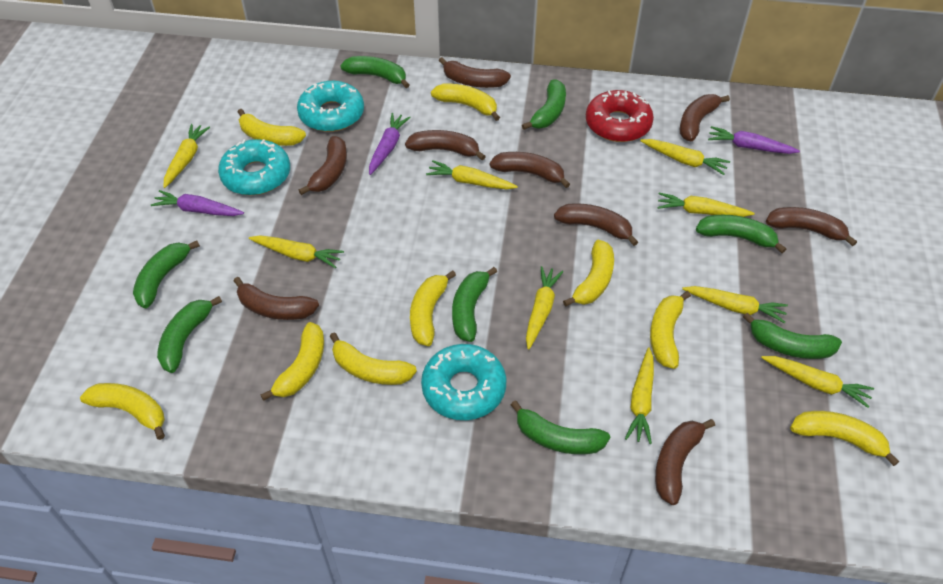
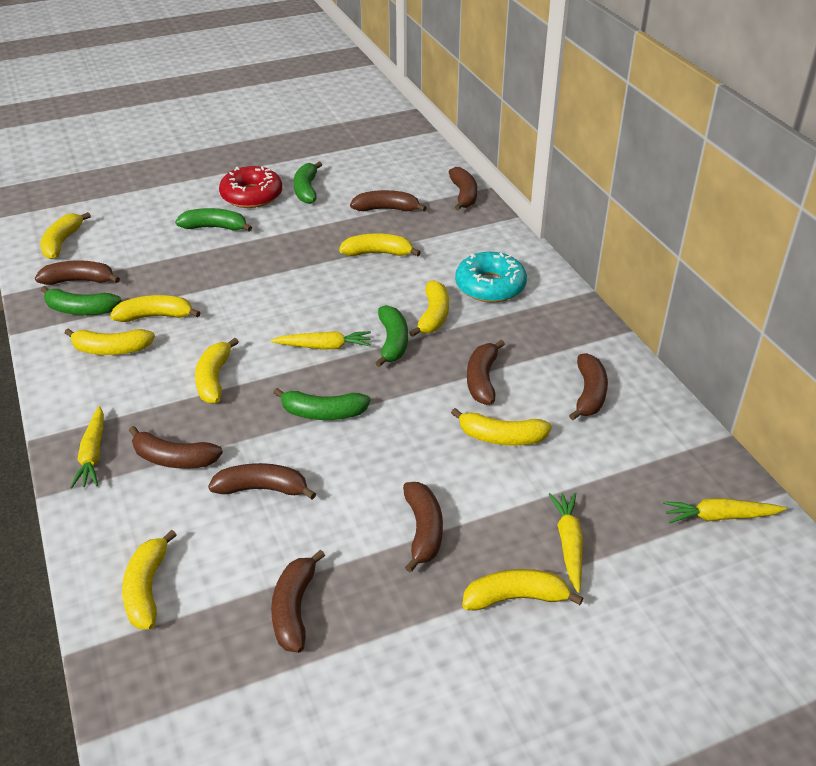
green banana: [133,240,200,308] [157,296,222,373] [340,56,409,88] [452,267,497,342] [511,400,610,454] [522,79,566,130] [696,215,786,253] [743,312,842,359] = 8 -> [41,286,122,315] [175,208,252,231] [273,388,370,420] [294,161,322,204] [375,305,408,367] = 5
purple carrot: [150,190,244,216] [369,113,411,175] [708,126,800,154] = 3 -> none = 0
turquoise donut: [218,139,290,195] [297,81,364,132] [421,344,507,420] = 3 -> [455,252,527,303] = 1
yellow carrot: [163,124,210,188] [249,235,344,268] [426,160,518,189] [526,266,563,350] [625,347,654,444] [640,139,730,175] [658,193,755,217] [682,286,788,323] [761,356,874,408] = 9 -> [70,406,104,488] [271,331,371,349] [549,493,583,593] [663,498,787,523] = 4

